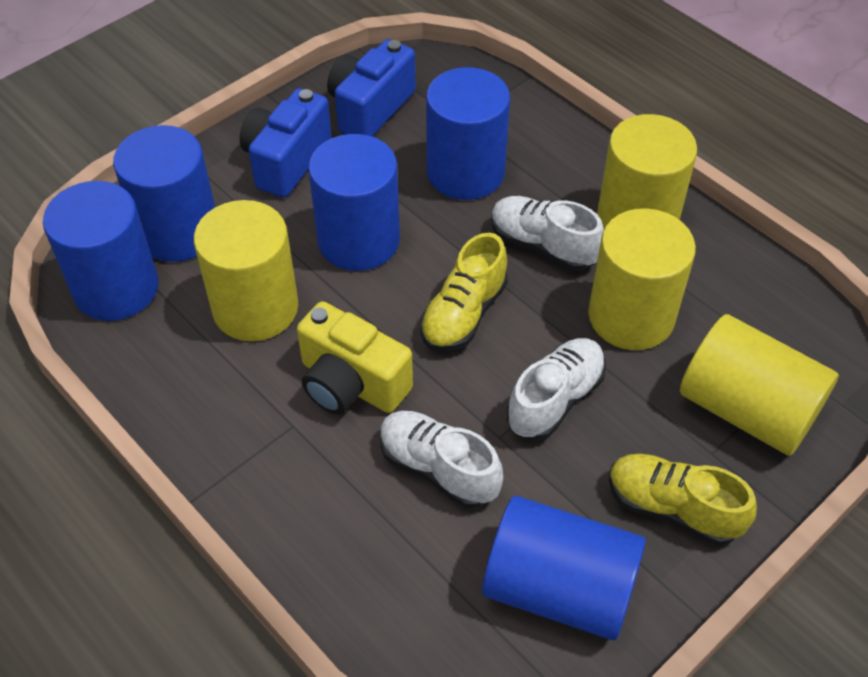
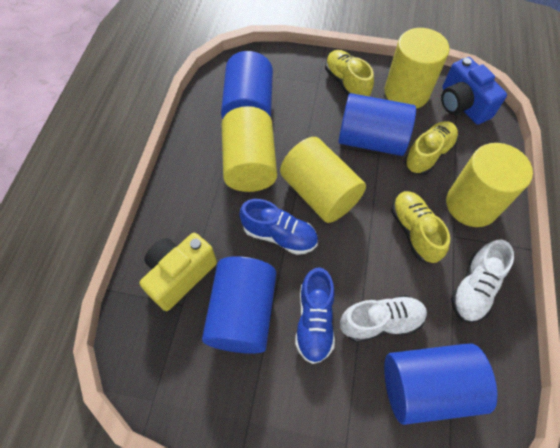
blue camera: [240,88,332,198] [327,39,416,136] = 2 -> [441,57,507,125] = 1
blue cylinder: [43,181,159,321] [113,125,215,262] [308,134,400,271] [426,67,510,200] [482,496,646,640] = 5 -> [202,256,276,354] [221,51,273,119] [338,93,416,156] [384,343,497,425] = 4
blue shoe: none = 0 -> [239,199,318,255] [295,267,335,364] = 2
white shoe: [380,411,503,508] [491,196,604,271] [507,338,606,440] = 3 -> [340,295,427,342] [451,240,514,323] = 2
yellow shoe: [420,233,508,351] [609,454,757,546] = 2 -> [325,50,374,97] [391,191,450,263] [404,121,458,175] = 3

